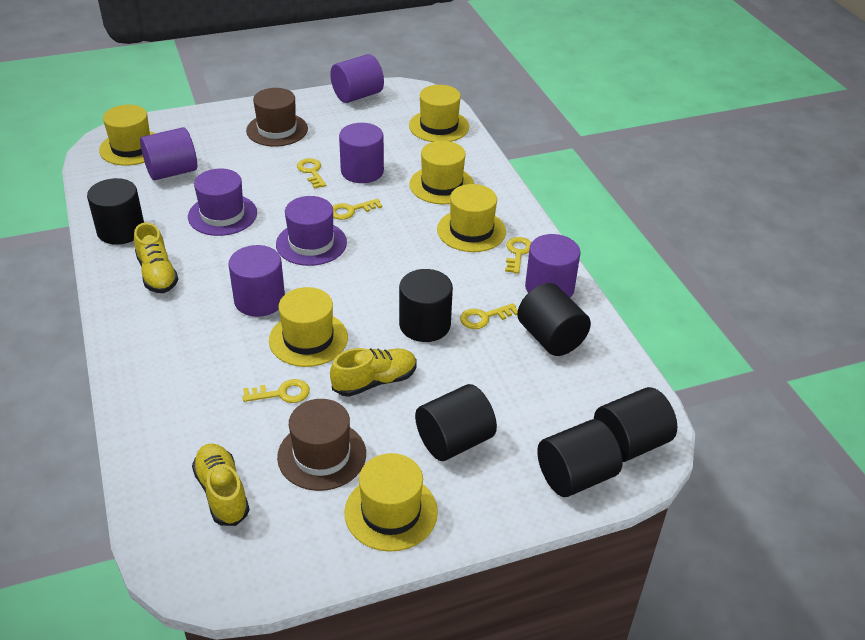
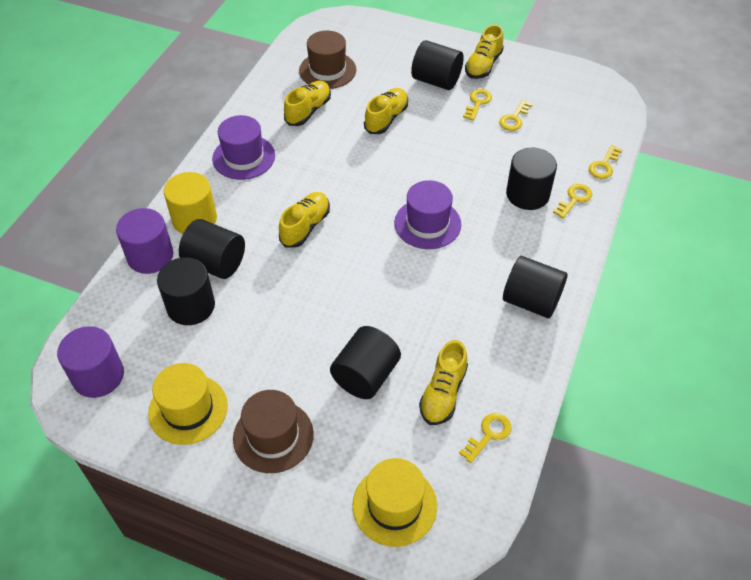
purple cylinder: [140,127,197,180] [229,245,285,317] [330,54,384,103] [339,123,384,183] [525,234,580,298] = 5 -> [57,326,124,398] [116,208,174,274] = 2
yellow cylinder: none = 0 -> [164,172,217,234] = 1
yellow hat: [99,105,156,166] [269,287,348,367] [345,453,438,552] [409,85,469,142] [409,141,474,204] [437,184,506,252] = 6 -> [148,363,228,445] [352,458,437,547] = 2
yellow shoe: [134,223,178,293] [192,443,250,526] [330,348,417,397] = 3 -> [279,192,330,248] [284,81,331,126] [364,88,408,134] [419,340,468,425] [465,24,504,79] = 5

